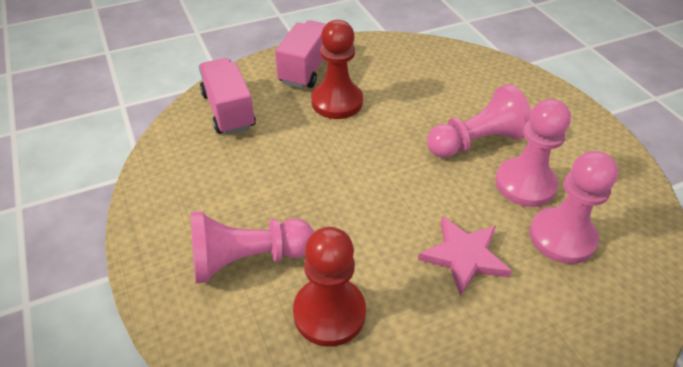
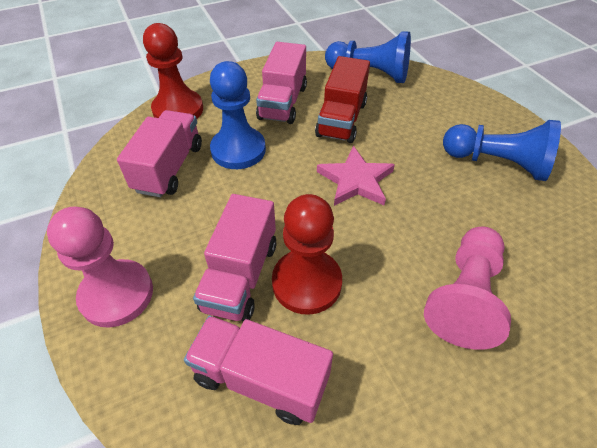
blue pawn: none = 0 -> [210,61,266,169] [325,32,411,83] [443,120,561,181] = 3
pink pawn: [191,211,314,284] [427,84,531,158] [495,99,571,207] [529,151,618,264] = 4 -> [47,207,153,328] [424,227,511,350] = 2
pink truck: [199,58,256,135] [275,20,326,88] = 2 -> [117,110,202,198] [184,315,333,425] [193,194,276,321] [256,42,307,124] = 4
red truck: none = 0 -> [315,56,370,143] = 1

